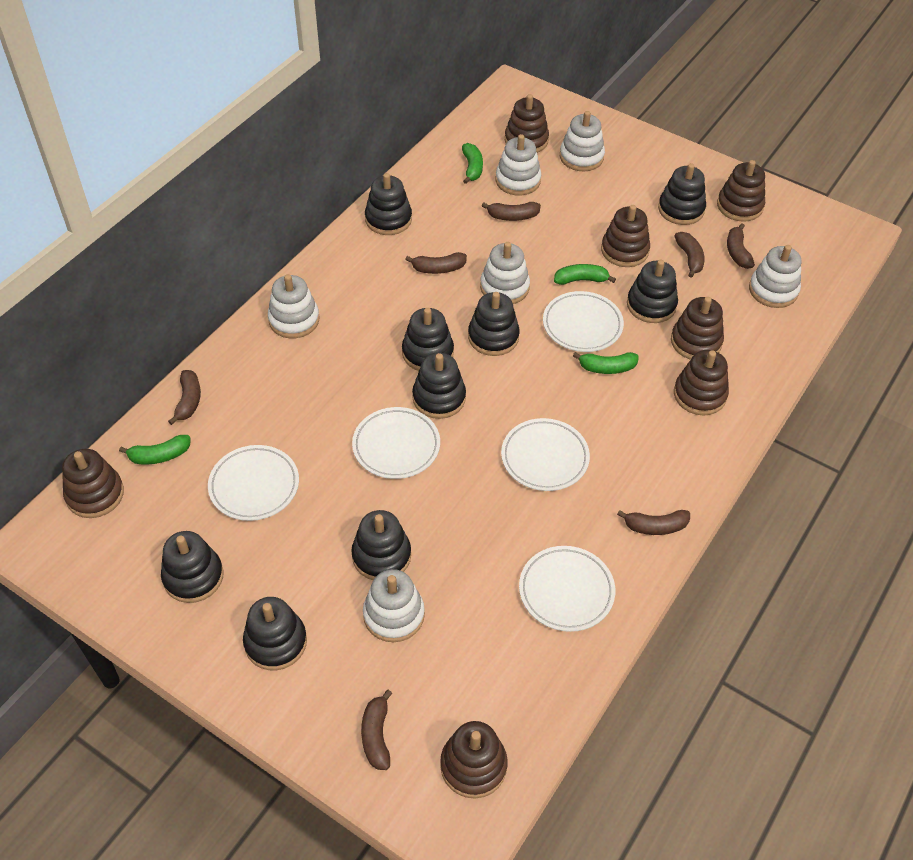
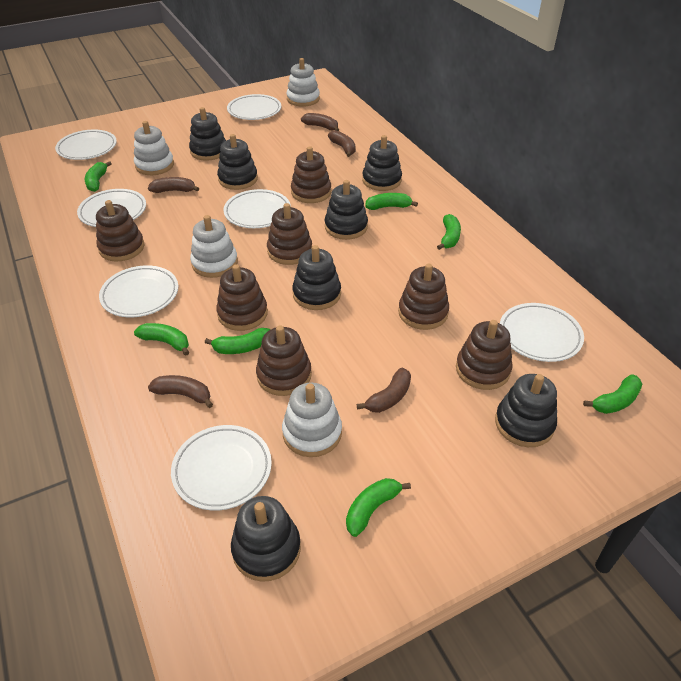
black stacking toy: [161,531,223,603] [243,597,307,670] [351,510,411,580] [365,173,412,235] [402,308,454,371] [412,353,466,419] [468,292,520,356] [627,260,678,323] [658,163,706,225] = 9 -> [189,107,226,161] [217,134,258,190] [231,496,301,582] [292,245,341,310] [325,180,368,240] [362,135,402,191] [495,374,557,447] = 7
brown banana: [168,370,201,425] [361,690,393,770] [405,252,467,274] [482,202,541,221] [617,510,690,535] [674,232,705,278] [727,224,755,269] = 7 -> [148,177,199,193] [148,375,213,408] [301,113,339,131] [328,130,356,157] [357,368,411,413] = 5
green banana: [119,435,190,464] [462,143,483,184] [554,264,616,285] [573,352,639,374] = 4 -> [85,161,112,192] [134,323,189,356] [205,328,270,354] [346,478,411,537] [365,193,418,210] [437,214,461,250] [583,375,642,414] = 7
white plate: [208,445,299,521] [352,407,440,479] [501,418,590,491] [519,546,615,632] [543,291,624,352] = 5 -> [55,130,117,160] [77,189,146,227] [99,265,178,317] [171,425,272,510] [223,189,291,228] [227,94,281,120] [500,303,584,362] = 7
white stacking toy: [268,274,319,338] [363,569,425,642] [480,242,530,304] [496,134,541,196] [560,111,605,171] [749,245,802,308] = 6 -> [134,121,174,175] [190,215,238,278] [282,383,342,457] [287,58,320,106] = 4

